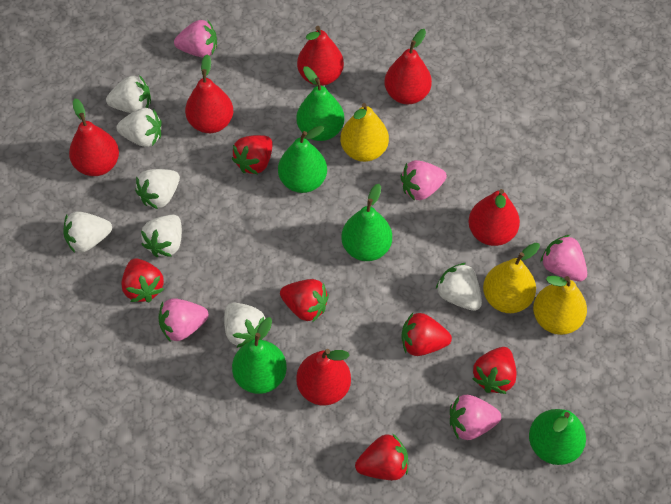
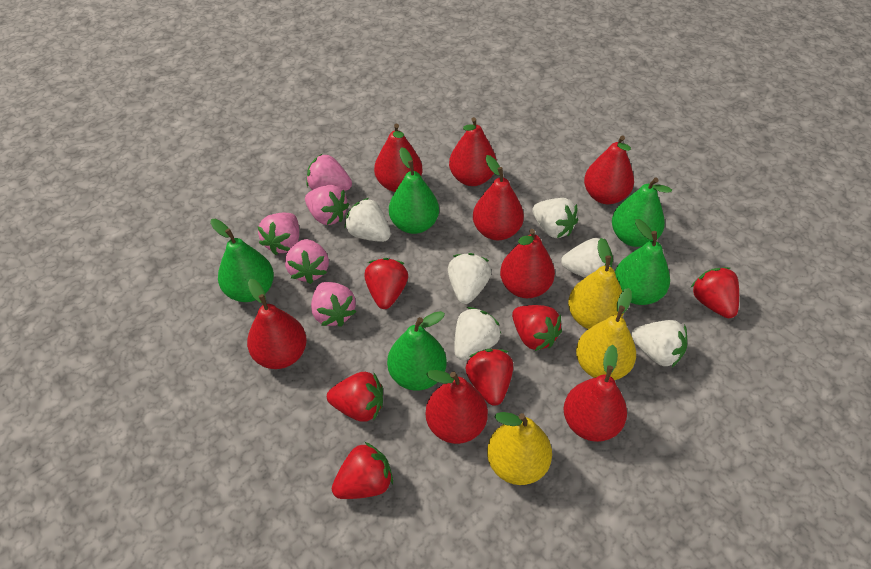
red pear: [69,99,119,176] [185,54,233,133] [296,349,351,406] [297,26,344,86] [385,29,432,104] [468,189,520,246] = 6 -> [247,279,307,369] [374,124,422,192] [425,370,488,444] [449,117,497,186] [473,155,524,240] [500,229,555,298] [564,345,627,442] [584,136,634,204] = 8
white strawberry: [63,211,112,253] [106,75,151,113] [117,108,162,147] [135,169,180,209] [141,215,182,257] [224,303,265,348] [436,263,482,311] = 7 -> [345,198,391,242] [448,253,491,304] [454,307,501,360] [532,198,578,238] [561,238,613,278] [631,320,687,367] = 6

